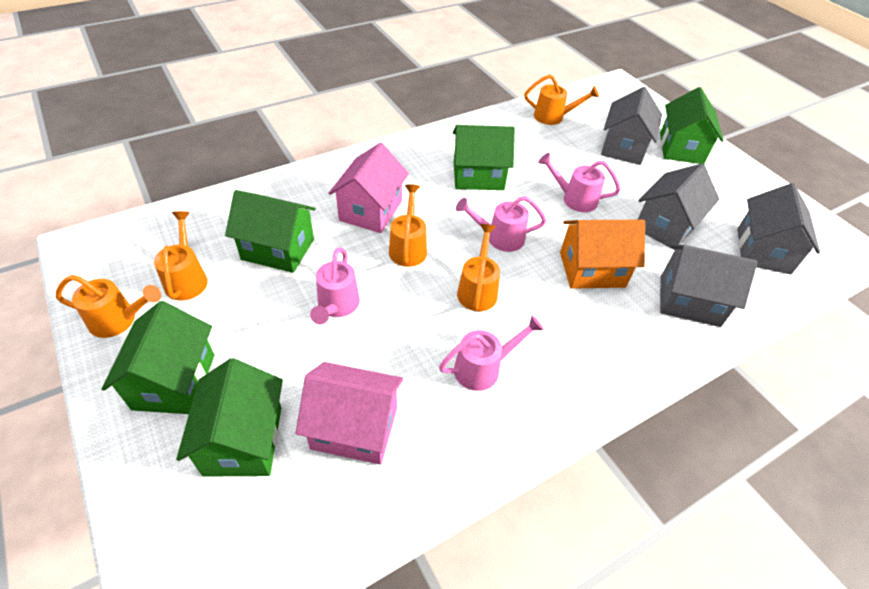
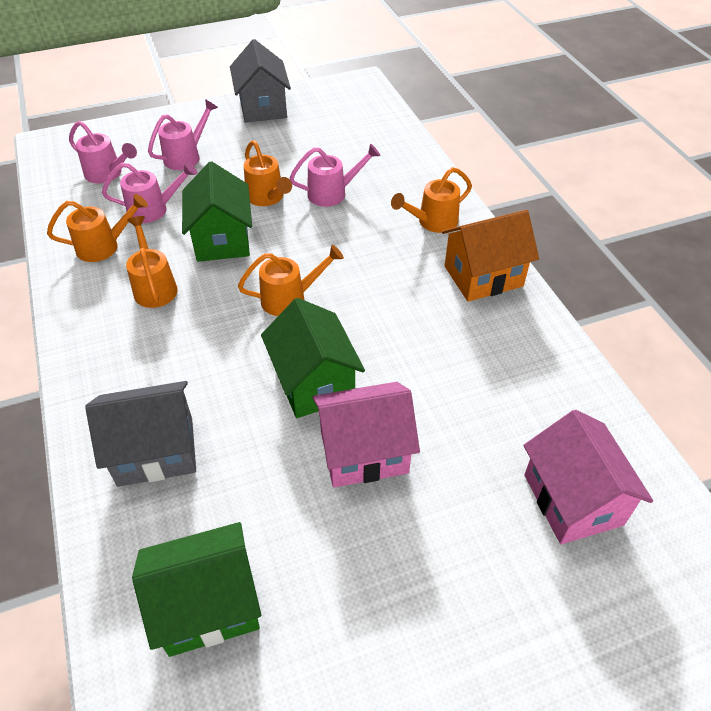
green house: [101,301,214,414] [176,358,283,477] [225,190,316,273] [453,125,515,190] [660,87,724,164] = 5 -> [132,522,261,657] [182,161,252,262] [261,298,365,418] = 3
grey house: [601,87,662,165] [638,164,719,250] [660,245,757,327] [737,183,820,274] = 4 -> [85,381,196,487] [230,39,291,123] = 2

